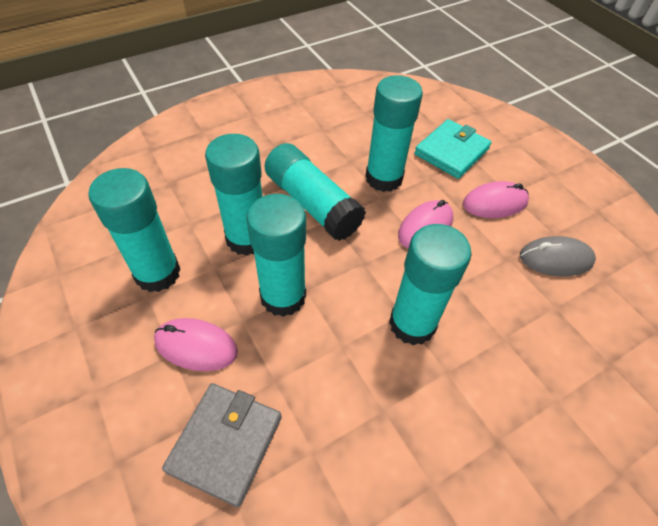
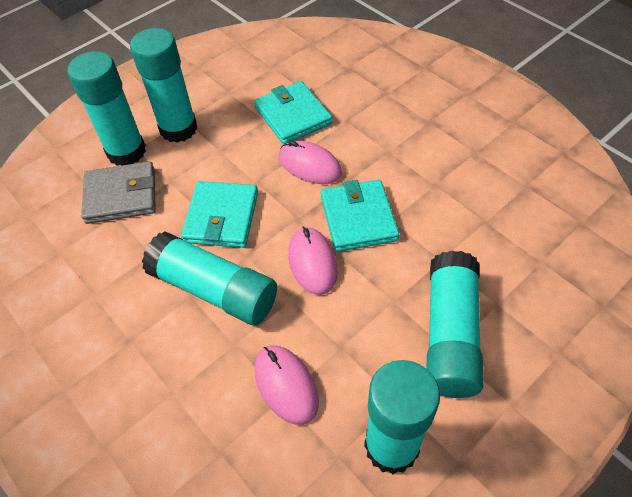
grey mouse: [520,236,596,276] = 1 -> none = 0
turquoise glue stick: [88,168,181,292] [205,134,263,256] [246,194,306,317] [265,143,366,241] [365,75,423,192] [389,224,472,346] = 6 -> [67,51,146,166] [130,28,198,143] [142,231,277,325] [364,360,440,475] [426,251,484,398] = 5
turquoise wallet: [414,119,492,179] = 1 -> [181,181,258,248] [254,81,332,145] [321,180,399,252] = 3

